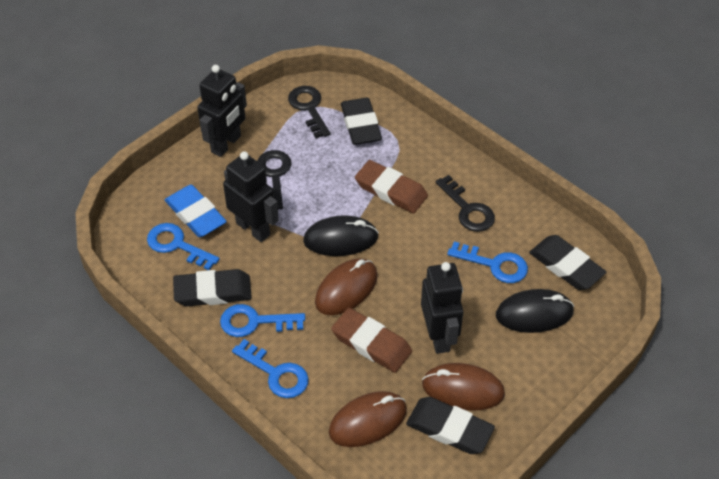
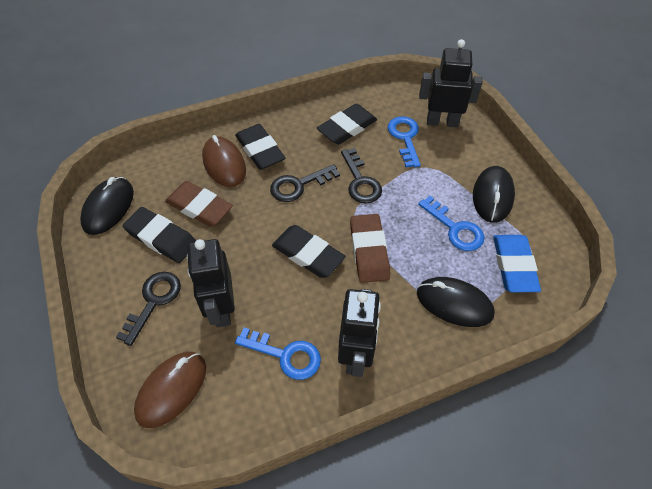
black mouse: [303,216,379,256] [496,289,574,333] = 2 -> [80,177,134,235] [417,277,495,327] [473,166,515,223] = 3
blue key: [147,223,219,270] [220,304,305,337] [232,339,309,398] [447,241,528,283] = 4 -> [235,328,321,380] [388,116,421,168] [418,196,485,251] = 3
brown mouse: [315,258,378,315] [329,391,407,447] [422,363,505,411] = 3 -> [134,352,206,428] [202,135,246,187] = 2

